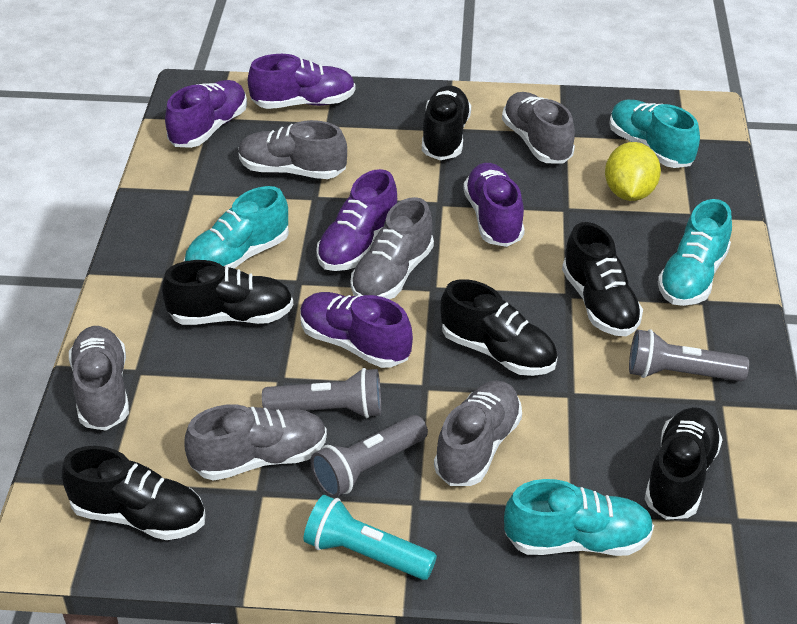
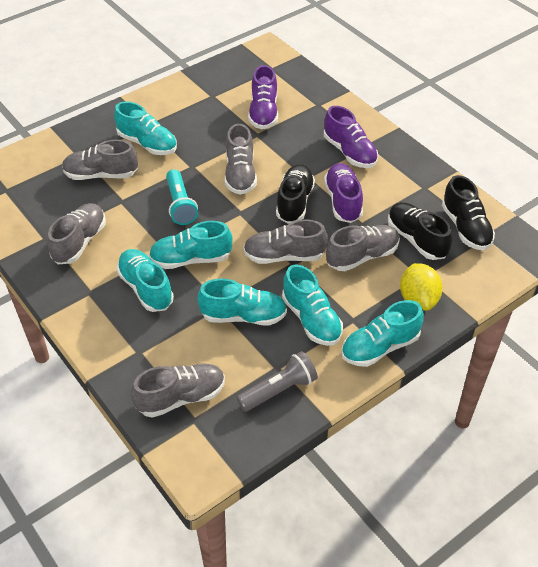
black shoe: [61,446,206,540] [161,260,293,325] [422,85,471,160] [440,279,558,376] [562,222,643,336] [645,407,723,520] = 6 -> [276,164,315,224] [388,202,452,260] [442,175,495,250] = 3
grey flashlight: [262,368,381,418] [311,415,428,498] [629,329,749,381] = 3 -> [237,351,318,412] = 1
purple shoe: [165,80,247,148] [248,54,355,109] [300,292,413,368] [316,169,397,271] [463,163,525,247] = 5 -> [248,65,278,129] [324,106,378,168] [324,163,363,223] = 3
turquoise shoe: [184,186,289,269] [504,479,654,556] [609,100,700,168] [658,199,732,306] = 4 -> [114,101,177,155] [116,249,174,312] [149,221,233,269] [197,278,287,326] [282,264,343,346] [341,300,424,367] = 6

